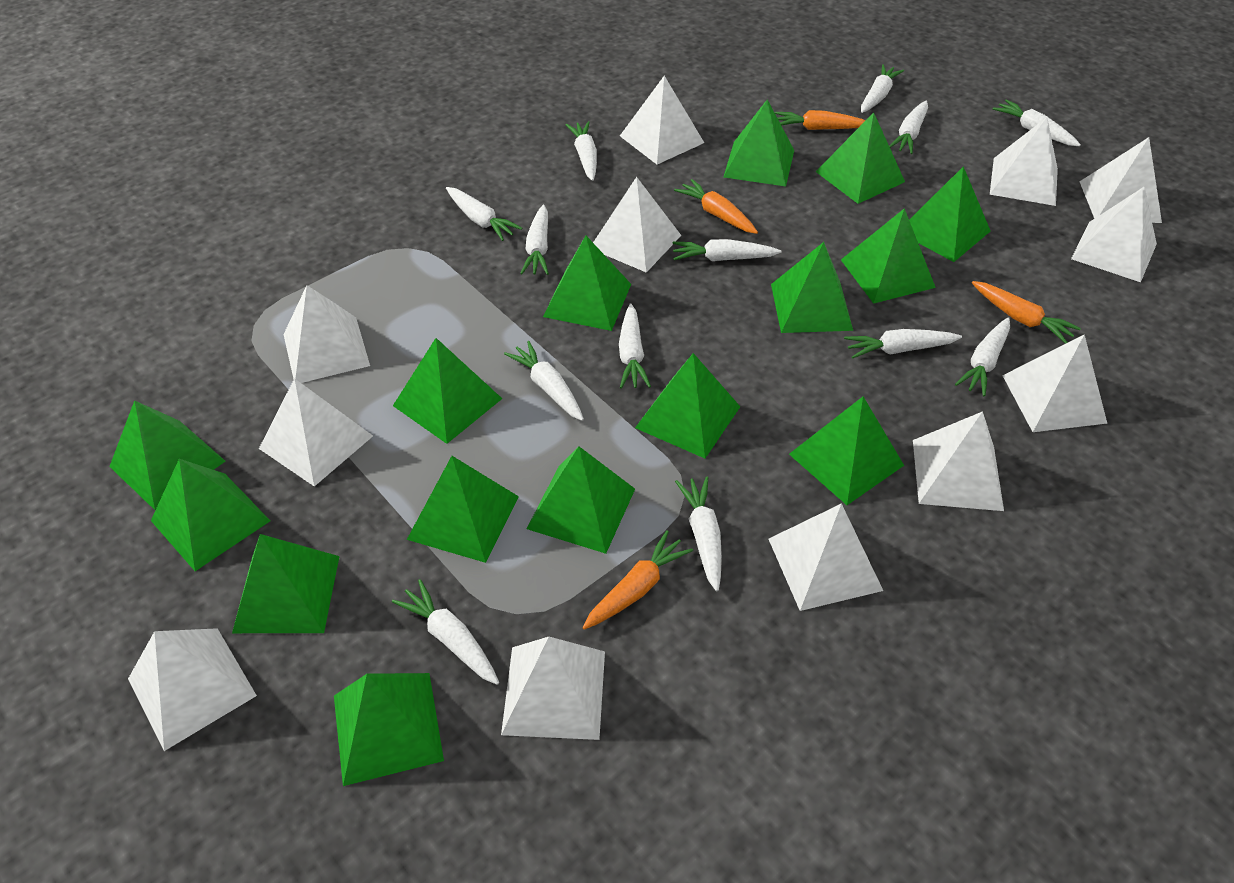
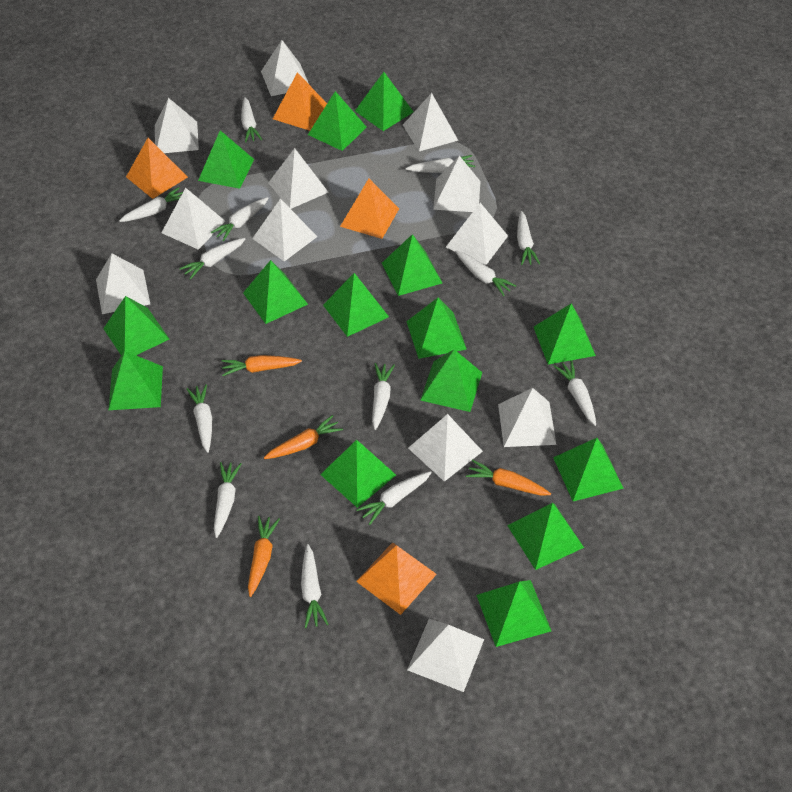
orange pyramid: none = 0 -> [126,138,188,199] [273,72,327,131] [340,179,399,239] [356,542,437,615] = 4

